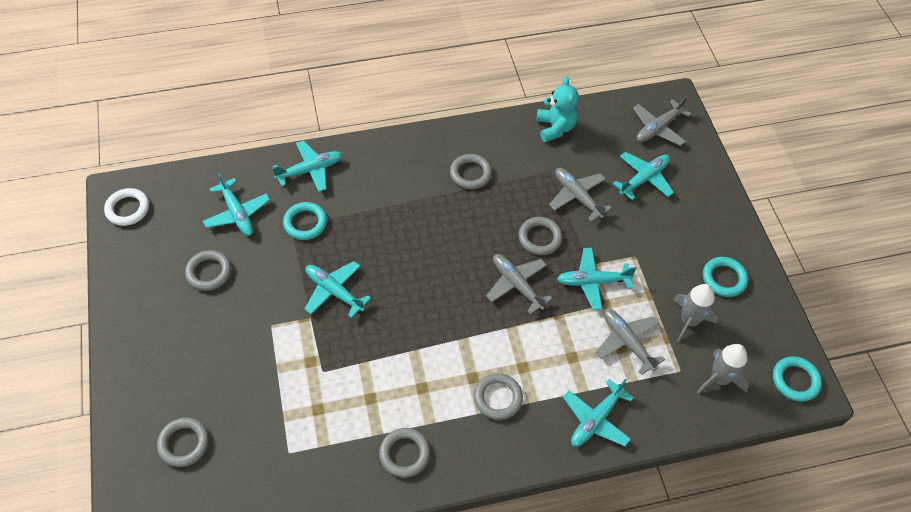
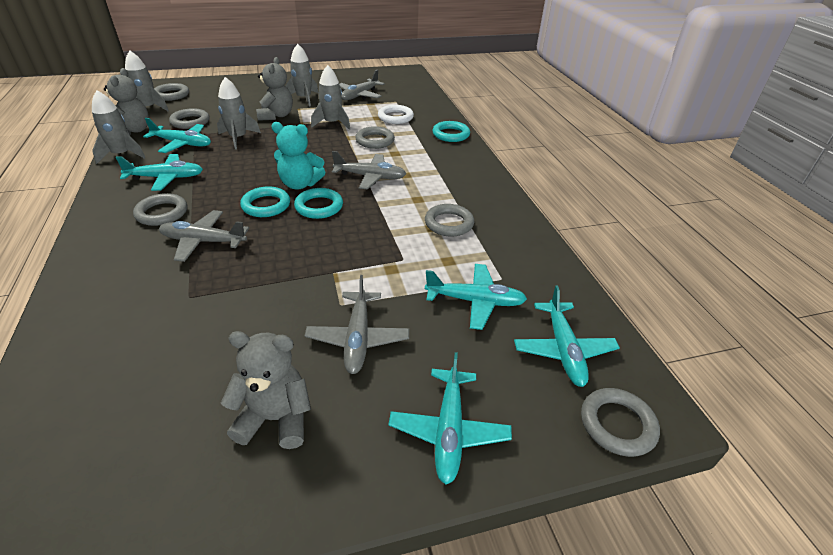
grey rocket: [673,284,719,342] [697,344,750,394] = 2 -> [92,90,146,164] [125,50,169,111] [217,77,261,150] [286,44,319,106] [311,65,350,130] = 5
grey teddy bear: none = 0 -> [104,68,149,136] [221,331,311,449] [256,57,293,121] = 3
turquoise plane: [203,173,270,236] [272,140,343,192] [304,261,371,318] [557,248,637,310] [563,379,634,447] [613,152,674,200] = 6 -> [115,154,203,191] [143,118,211,153] [389,352,512,484] [425,264,527,330] [514,285,620,387] = 5

